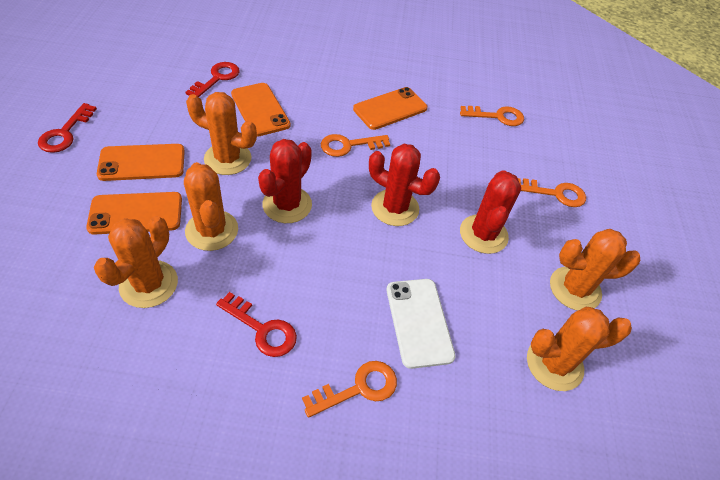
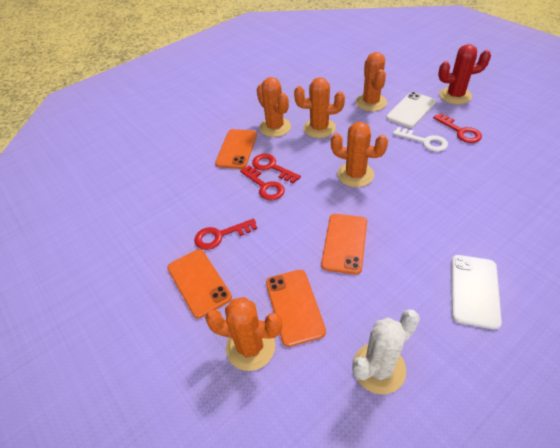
orange key: [302,361,397,418] [321,134,390,157] [460,106,524,126] [518,178,586,207] = 4 -> none = 0
red cactus: [258,139,312,223] [369,144,440,226] [460,170,521,254] = 3 -> [438,44,491,105] = 1
red key: [38,103,97,153] [185,62,240,97] [216,292,297,357] = 3 -> [194,219,257,250] [240,165,285,200] [252,154,301,183] [433,113,482,143] = 4
white cactus: none = 0 -> [352,309,420,394] = 1
white key: none = 0 -> [393,127,448,152] = 1
white phone: [386,279,456,369] = 1 -> [386,92,436,128] [452,255,502,330] = 2

